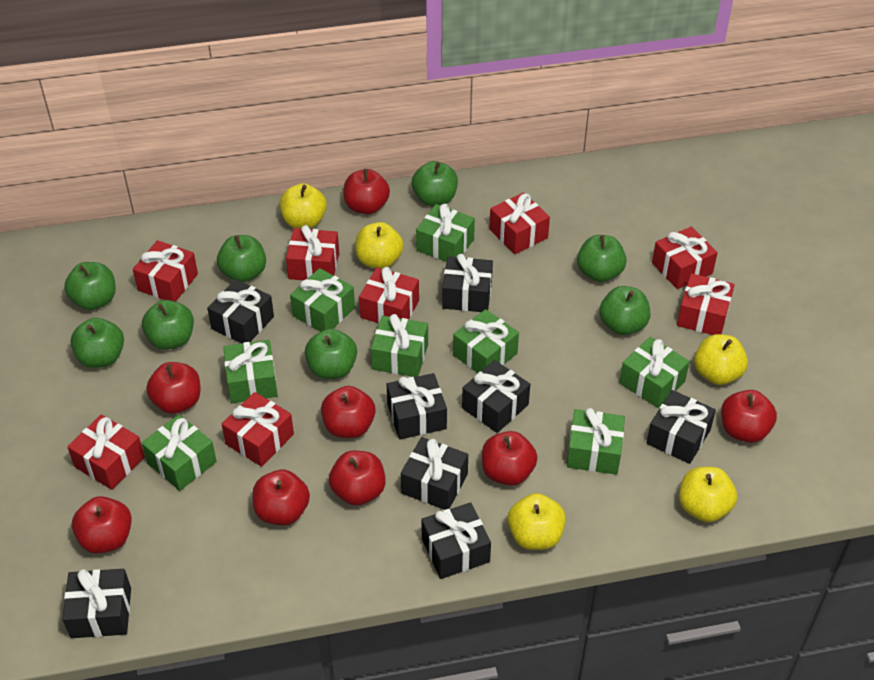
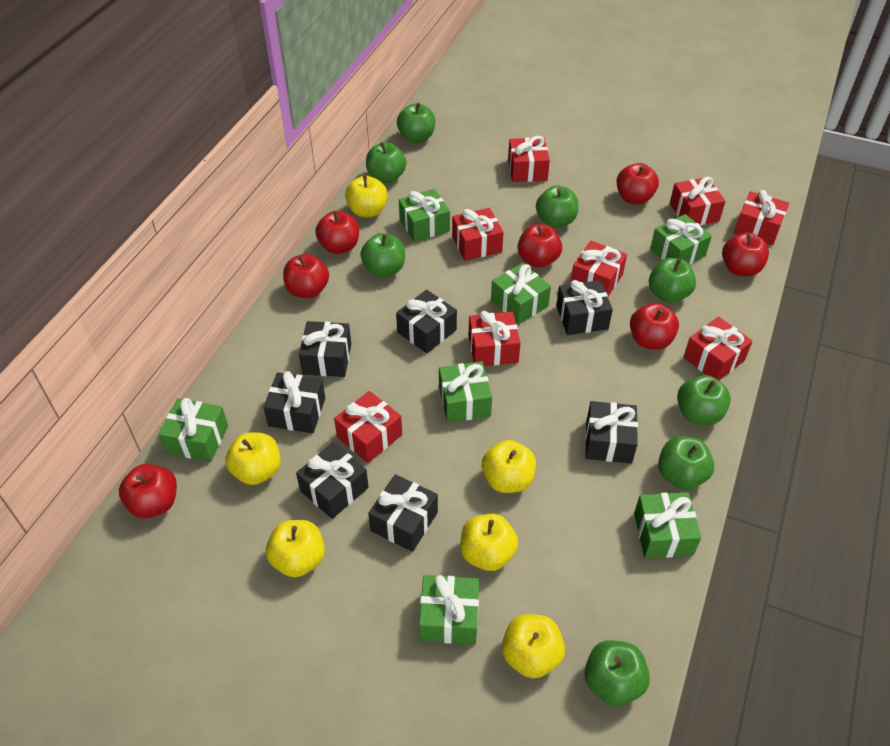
black gift: [62,569,131,638] [207,279,274,344] [386,373,447,440] [401,437,468,510] [421,502,491,579] [442,254,493,312] [462,360,530,433] [647,390,716,464] = 8 -> [263,371,325,433] [296,442,369,519] [299,321,351,377] [368,474,438,552] [396,290,457,353] [556,280,613,335] [585,401,638,463] = 7
green gift: [141,415,217,491] [223,340,278,403] [290,268,355,332] [371,314,428,377] [416,204,475,262] [453,309,519,373] [567,408,625,475] [619,337,690,408] = 8 -> [158,398,228,462] [399,189,450,242] [419,575,479,644] [439,361,492,423] [491,263,551,325] [634,492,701,558] [650,214,712,265] = 7
red apple: [72,496,132,554] [146,362,201,414] [252,470,310,525] [321,386,375,438] [329,451,386,506] [344,169,390,214] [482,431,538,486] [721,390,777,443] = 8 -> [119,464,177,518] [283,254,329,298] [315,210,359,254] [517,224,562,268] [616,163,659,204] [630,303,679,350] [722,233,769,276] = 7
yellow apple: [279,183,327,229] [355,222,404,269] [507,493,566,550] [679,467,737,522] [694,334,748,385] = 5 -> [225,432,281,485] [266,520,325,577] [345,175,388,217] [460,514,518,571] [482,440,536,493] [502,614,565,678] = 6

